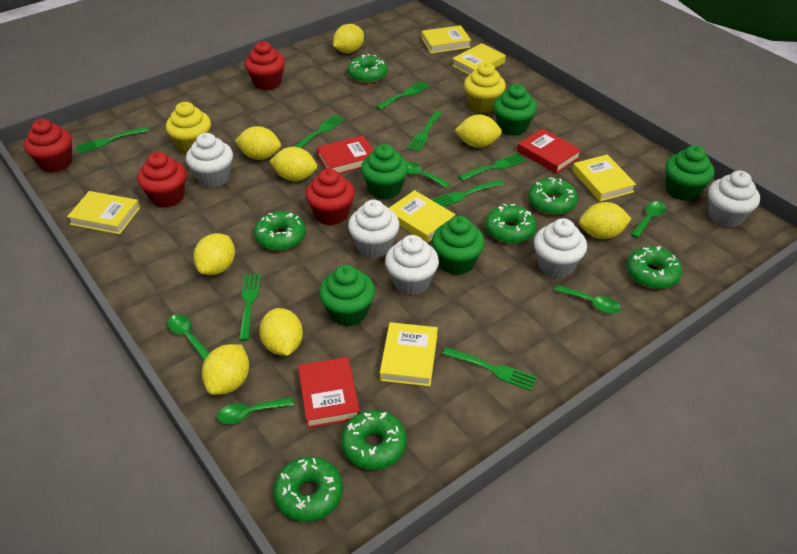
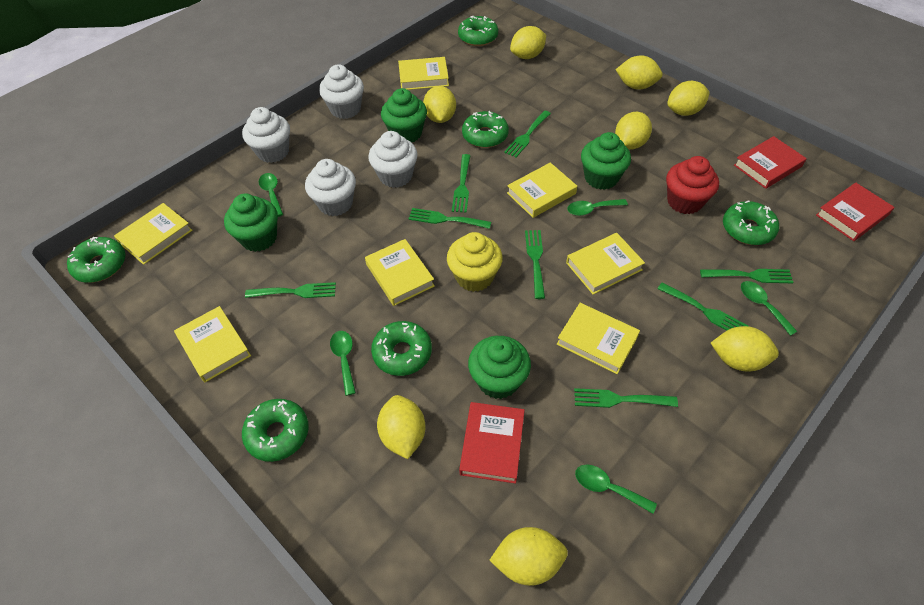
green cupcake: [319,265,375,327] [361,144,408,200] [432,216,485,275] [493,84,537,136] [665,145,715,201] = 5 -> [224,194,278,252] [381,88,427,142] [468,336,531,399] [581,132,631,190] = 4
green donut: [254,211,306,251] [273,456,343,522] [341,410,407,470] [348,54,388,83] [485,204,536,244] [528,178,578,215] [627,246,682,289] = 7 -> [67,237,126,283] [242,399,309,462] [371,321,432,376] [458,16,498,46] [462,111,509,148] [723,200,779,245] = 6
red cupcake: [24,119,72,173] [137,152,186,208] [244,41,285,90] [305,169,355,225] = 4 -> [666,156,719,214] = 1
white cupcake: [186,133,233,187] [348,200,400,258] [385,235,439,295] [534,218,587,278] [708,171,760,227] = 5 -> [242,107,290,163] [305,159,356,216] [319,64,364,119] [368,131,418,188] = 4
yellow book: [67,191,140,234] [380,322,438,386] [389,190,456,243] [422,25,471,53] [452,43,506,75] [572,155,636,202] = 6 -> [114,203,193,265] [174,306,251,382] [365,239,435,306] [398,57,449,90] [507,162,577,218] [557,303,640,374] [566,233,645,295] = 7
yellow cupcake: [166,102,211,154] [464,63,506,113] = 2 -> [447,232,503,292] = 1

